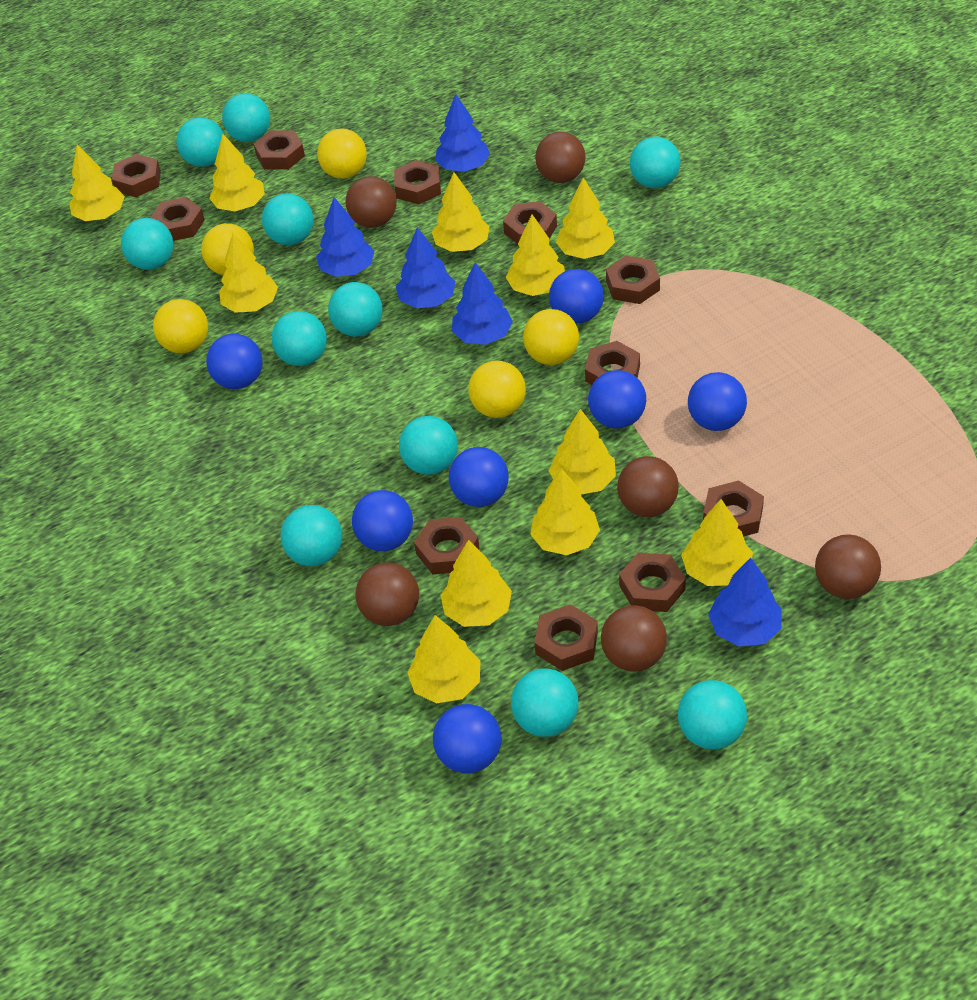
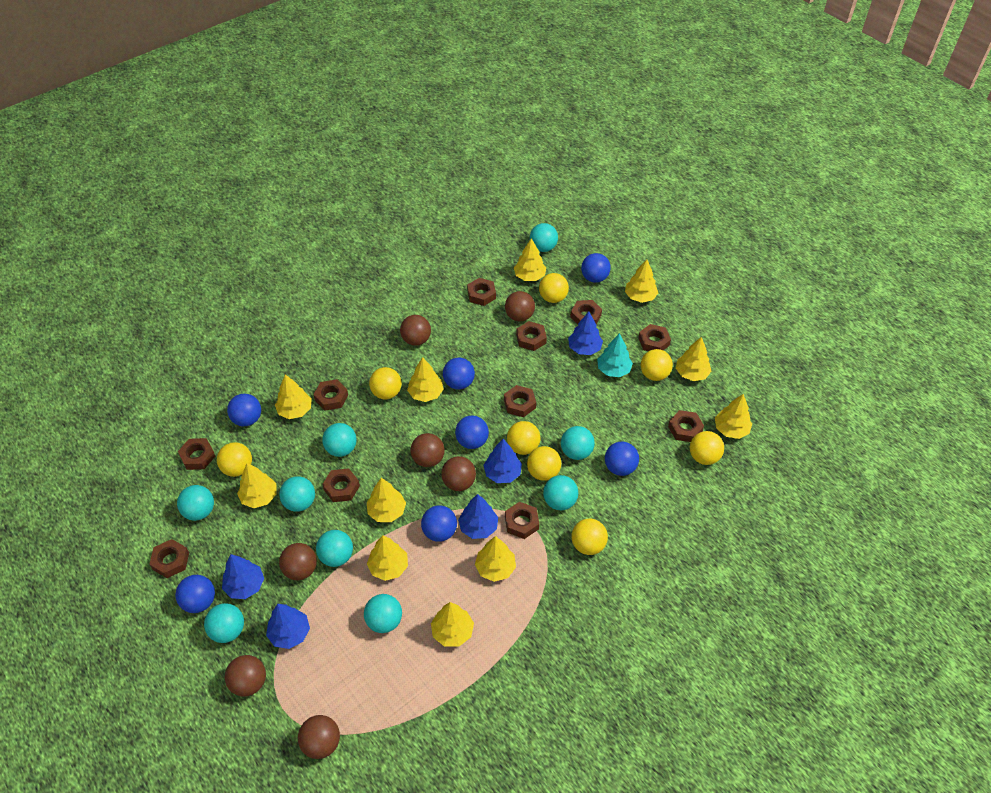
brown ball: [346,176,397,228] [356,562,419,626] [535,132,586,183] [601,605,667,672] [617,456,679,517] [815,534,881,599] = 6 -> [225,655,266,696] [279,543,317,580] [298,715,340,759] [400,315,431,346] [410,433,445,467] [441,456,476,491] [505,291,535,321] = 7
turquoise ball: [121,218,173,270] [176,117,224,167] [222,93,270,142] [262,193,313,245] [271,311,327,366] [280,505,342,566] [328,282,382,337] [399,416,458,475] [511,668,578,737] [630,137,680,188] [678,680,747,749] = 11 -> [177,485,214,521] [204,603,244,643] [279,476,315,512] [316,530,353,567] [322,423,357,457] [364,594,402,633] [530,223,558,252] [543,475,578,510] [561,426,595,460] = 9
turquoise tree: none = 0 -> [597,333,633,377] = 1
yellow ball: [153,299,208,354] [201,223,254,275] [317,128,367,179] [468,361,526,418] [523,309,579,365] = 5 -> [217,442,252,477] [369,367,402,399] [507,421,540,455] [527,446,561,481] [539,273,569,303] [571,519,608,555] [641,349,673,381] [690,431,724,465] = 8

